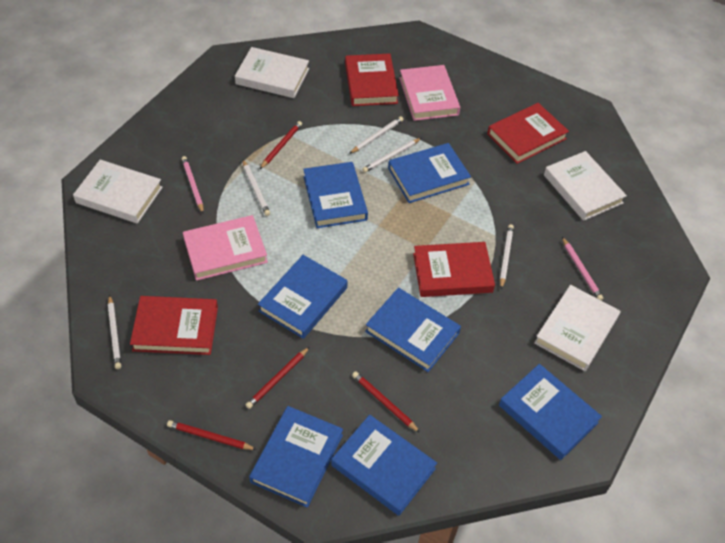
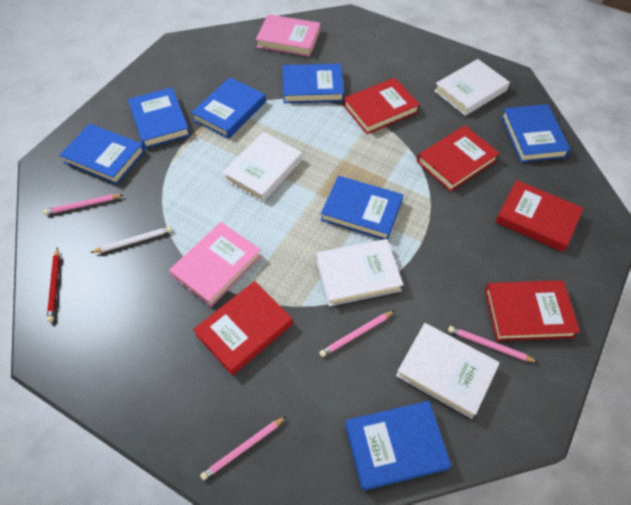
pink pencil: [182,156,204,213] [562,237,603,300] = 2 -> [43,194,123,215] [200,416,287,480] [319,311,394,357] [448,326,539,363] = 4
red book: [130,296,218,355] [345,53,399,106] [413,242,495,297] [487,103,569,164] = 4 -> [193,281,293,375] [343,78,420,134] [417,125,500,192] [485,280,580,341] [495,180,584,252] = 5
red pencil: [167,420,257,450] [246,347,309,409] [260,121,302,169] [352,371,420,433] = 4 -> [47,247,60,322] = 1
white pencil: [108,295,121,369] [243,160,270,216] [349,116,404,154] [362,138,421,173] [500,224,514,289] = 5 -> [90,226,172,253] = 1

